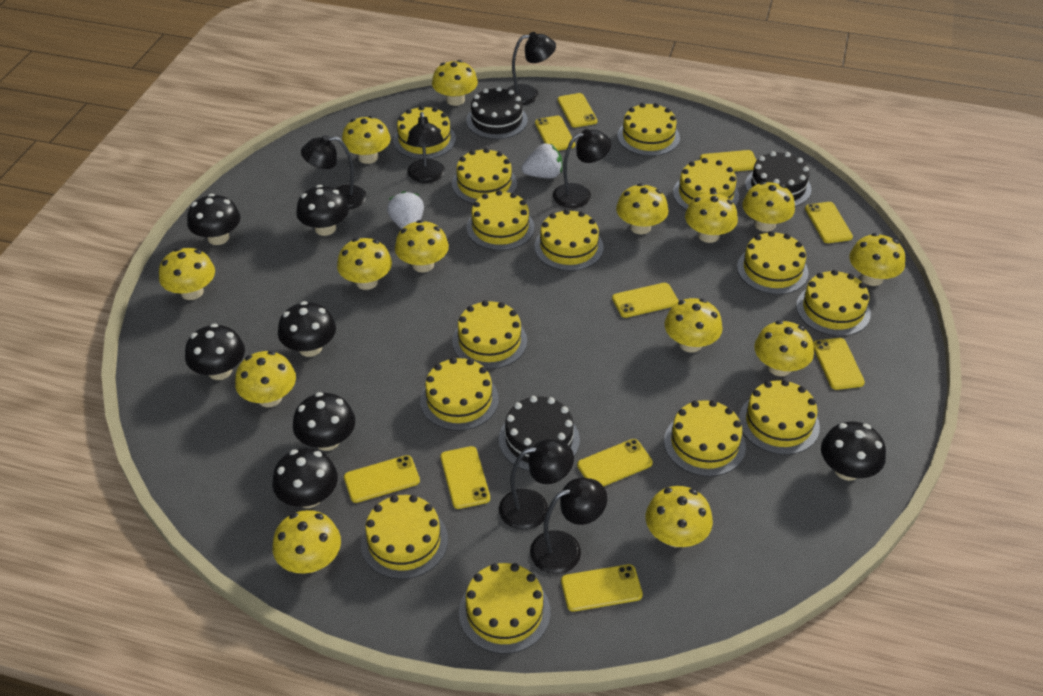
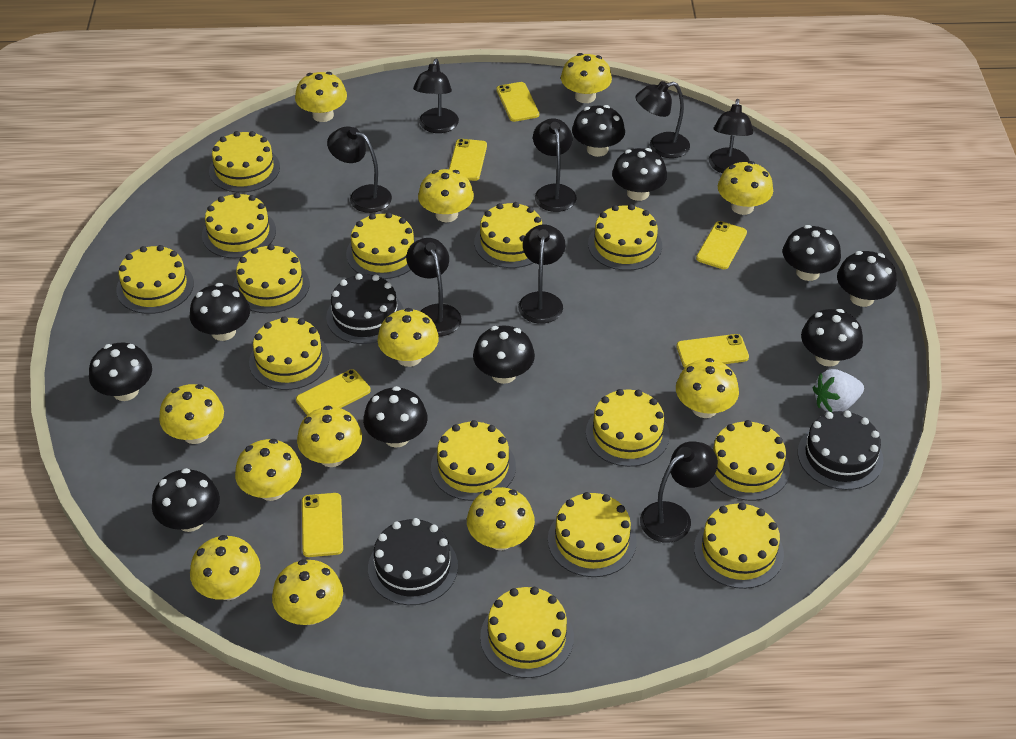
black lamp: [301,135,367,210] [407,112,445,183] [499,439,574,530] [507,32,556,105] [530,478,607,574] [553,129,611,208] = 6 -> [327,126,392,213] [406,238,461,336] [413,59,459,133] [518,225,565,324] [533,119,577,212] [635,81,690,158] [640,441,718,543] [709,99,753,173] = 8
black mushroom: [185,324,245,380] [187,194,241,245] [272,448,338,508] [278,301,336,357] [293,392,355,451] [296,185,349,236] [821,421,886,481] = 7 -> [89,343,152,401] [152,468,220,532] [190,283,250,341] [363,386,428,448] [473,325,535,384] [572,105,625,157] [612,148,667,201] [783,225,841,281] [801,309,863,367] [837,251,897,307] = 10
white strawberry: [387,191,424,229] [521,143,562,178] = 2 -> [813,369,864,412] = 1
yellow mushroom: [159,248,215,300] [235,351,296,407] [272,510,341,573] [337,238,392,290] [342,116,391,164] [395,220,449,273] [432,60,478,106] [616,183,668,235] [646,486,713,547] [664,298,723,353] [685,191,738,243] [742,181,795,232] [754,320,814,376] [850,233,905,286] = 14 -> [159,384,224,444] [190,535,260,600] [235,439,302,501] [272,559,343,625] [295,72,347,122] [297,406,362,467] [377,308,439,367] [418,169,474,222] [467,487,535,550] [561,53,612,103] [676,358,739,418] [718,161,773,215] = 12
yellow phone: [344,455,420,503] [440,446,490,509] [535,116,575,151] [558,93,597,127] [561,564,643,612] [577,439,653,487] [612,283,679,318] [700,150,757,172] [805,202,853,243] [813,338,865,390] = 10 -> [296,369,371,415] [302,493,343,557] [449,139,487,181] [496,82,539,122] [676,334,749,368] [696,221,747,269] = 6

